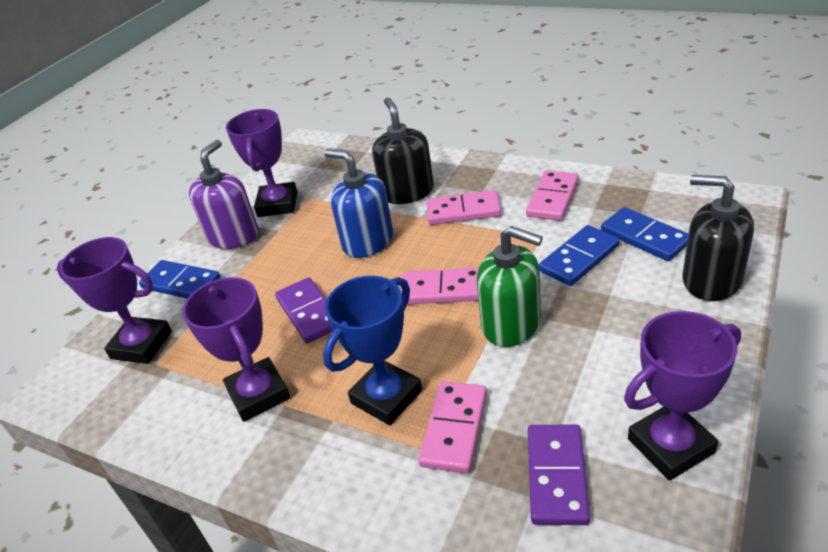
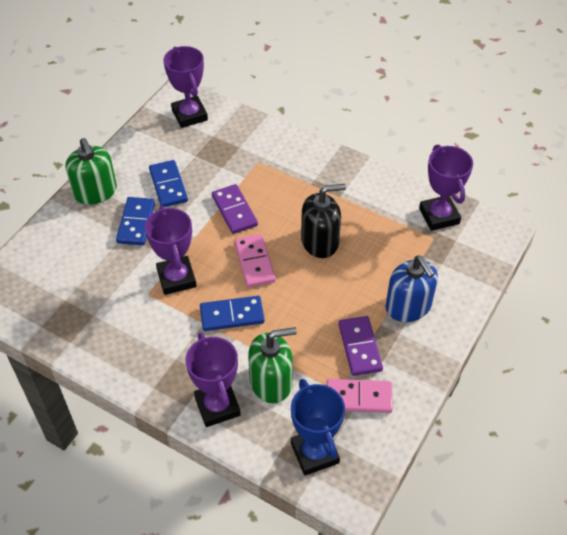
black soap dispenser: [372,98,434,204] [683,175,754,301] = 2 -> [301,184,346,258] = 1
green soap dispenser: [477,226,543,347] = 1 -> [66,138,117,205] [248,327,297,403] = 2
pink domino: [400,267,479,304] [419,381,487,473] [426,190,501,225] [526,170,579,221] = 4 -> [234,234,276,287] [326,379,393,413] = 2
purple soap dispenser: [189,140,259,249] = 1 -> none = 0

